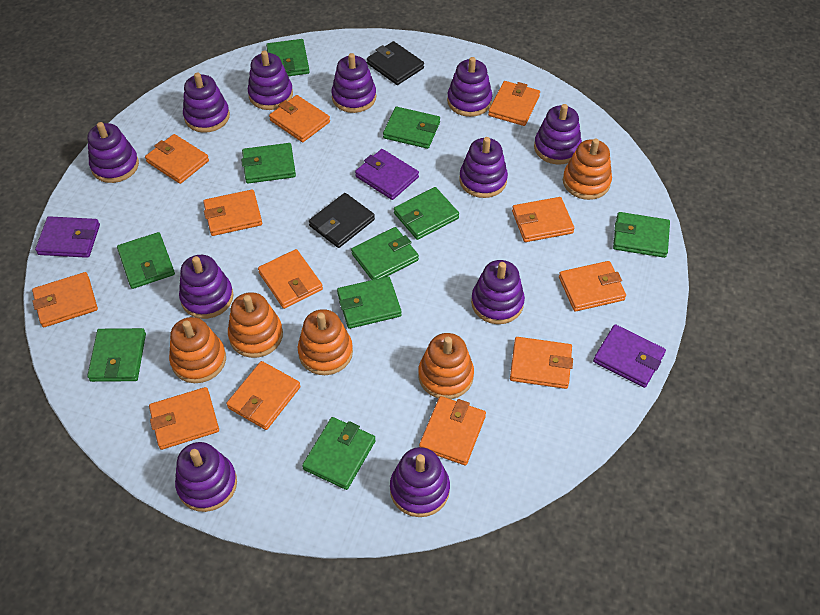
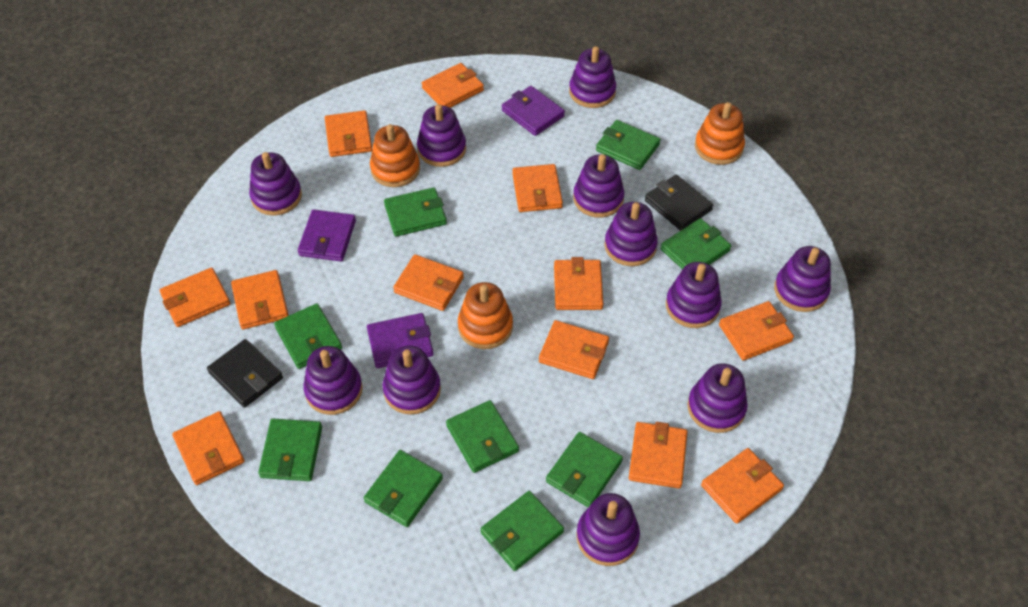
green wallet: [87,328,146,382] [117,232,175,289] [241,143,296,183] [266,39,310,76] [302,417,376,490] [337,276,402,329] [351,227,419,280] [383,107,440,149] [394,187,459,240] [613,212,670,258] = 10 -> [258,419,322,481] [274,304,342,369] [364,450,443,527] [384,187,447,237] [446,400,519,473] [480,491,564,571] [546,432,623,507] [596,120,660,170] [661,218,731,269] = 9
orange stacking toy: [169,317,226,383] [228,292,283,358] [298,309,353,375] [418,333,474,399] [563,139,612,200] = 5 -> [370,124,420,187] [458,282,513,349] [695,102,745,165] = 3

